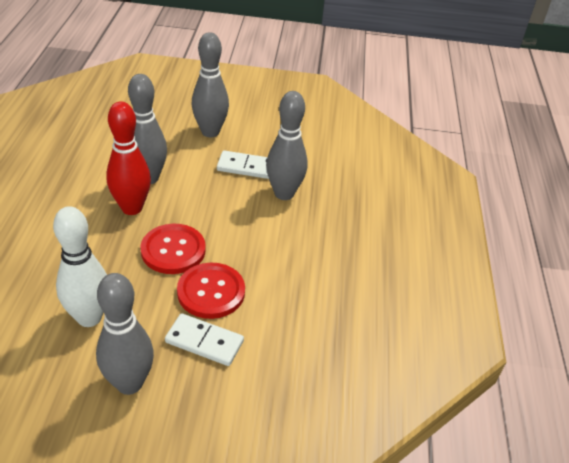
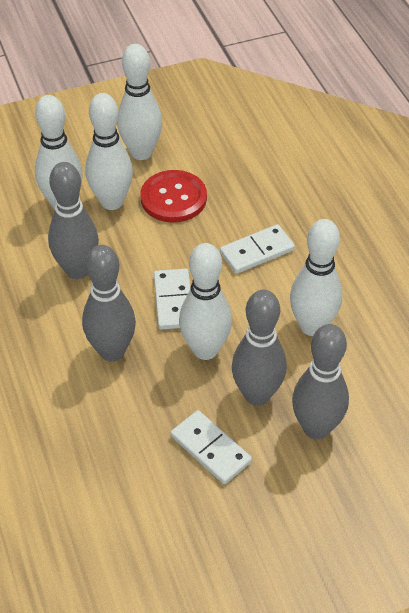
red bowling pin: [106,101,151,215] = 1 -> none = 0
red button: [140,224,206,274] [177,262,245,319] = 2 -> [140,170,207,223] = 1
white bowling pin: [53,206,107,327] = 1 -> [35,95,83,210] [85,93,133,210] [117,44,162,160] [179,243,232,360] [290,219,342,336] = 5
white domino: [165,313,244,366] [217,150,269,179] = 2 -> [154,269,191,330] [171,410,252,484] [220,224,295,274] = 3

